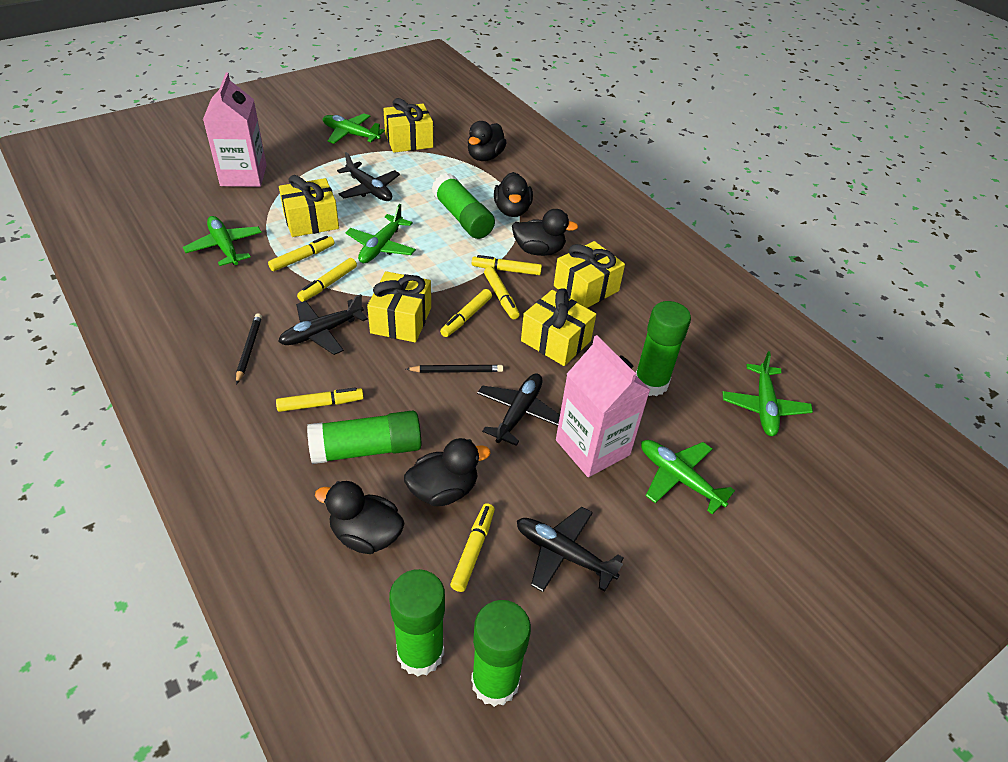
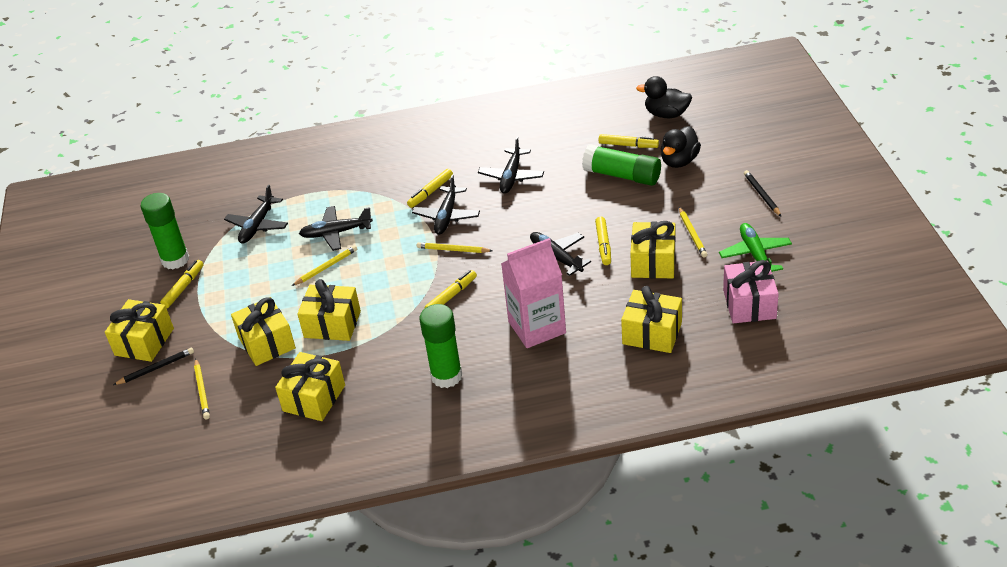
black duck: [315,481,404,554] [404,438,491,506] [468,121,507,161] [494,172,533,217] [512,209,578,256] = 5 -> [636,76,692,118] [661,126,701,168] = 2
black plane: [278,294,368,355] [337,152,400,201] [477,374,560,446] [517,507,624,592] = 4 -> [224,185,288,243] [299,206,373,251] [412,175,480,235] [478,137,544,194] [530,232,591,276] = 5
green glue stick: [307,410,422,464] [389,569,445,677] [432,173,495,239] [471,600,531,707] [636,301,691,396] = 5 -> [141,193,189,269] [419,304,463,388] [582,144,661,186] = 3
green plane: [183,216,262,266] [323,114,385,144] [346,204,416,263] [641,440,735,514] [722,351,813,436] = 5 -> [719,223,792,272] = 1
pink carton: [203,73,267,187] [556,335,650,477] = 2 -> [501,238,566,348] = 1
pink gift: none = 0 -> [723,260,779,323] = 1
yellow gift: [279,175,339,237] [367,271,431,342] [383,98,433,153] [521,289,596,366] [554,241,625,308] = 5 -> [105,299,174,362] [231,297,296,366] [275,352,345,421] [297,279,361,341] [621,286,682,353] [630,221,675,278] = 6
yellow marker: [268,236,335,271] [276,387,364,412] [297,258,357,302] [440,289,492,337] [450,503,495,592] [472,255,542,275] [484,267,520,319] = 7 -> [160,260,204,308] [407,169,453,208] [425,270,477,308] [595,217,611,265] [598,134,659,148] = 5
yellow pencil: none = 0 -> [194,359,210,419] [292,245,357,286] [417,242,493,253] [679,207,708,258] = 4

